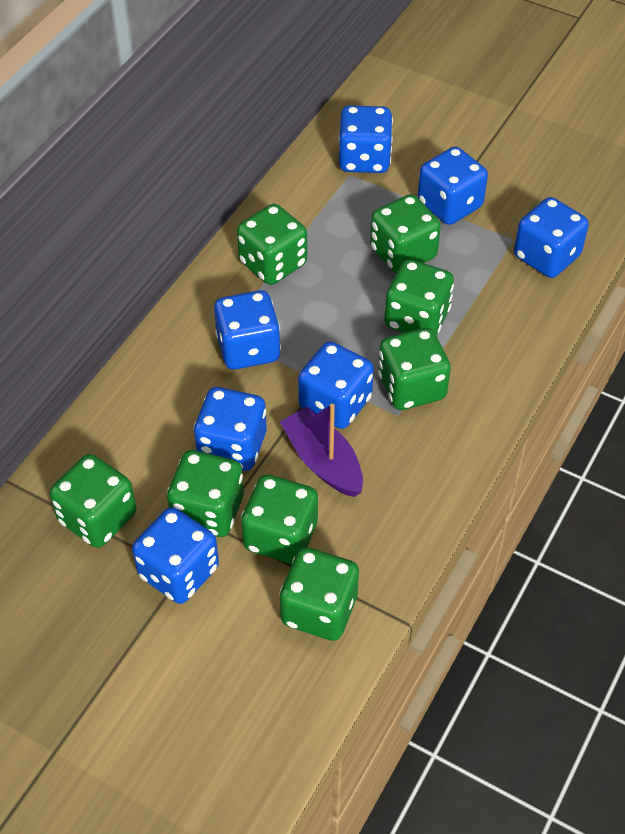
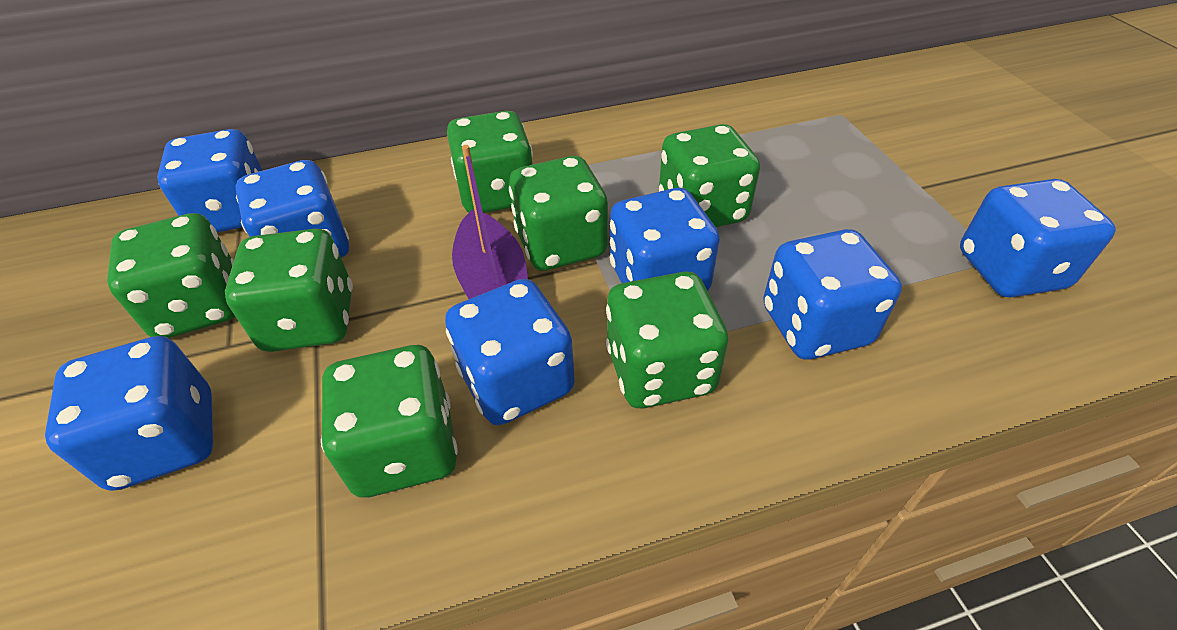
green dice: [50,454,137,548] [167,450,244,537] [237,204,307,285] [241,474,318,564] [279,547,359,641] [370,194,441,273] [378,328,451,410] [384,259,454,336] = 8 -> [107,213,236,338] [225,229,353,352] [321,345,458,498] [447,111,533,213] [509,156,608,271] [606,272,729,408] [659,124,760,227] = 7

